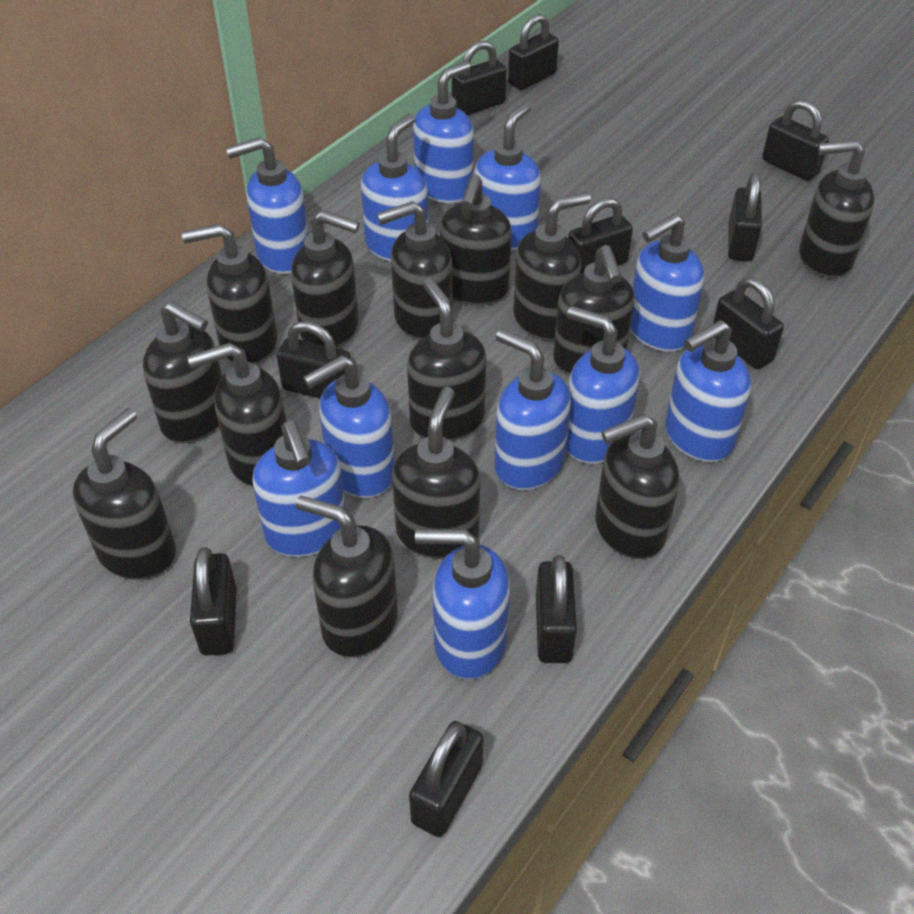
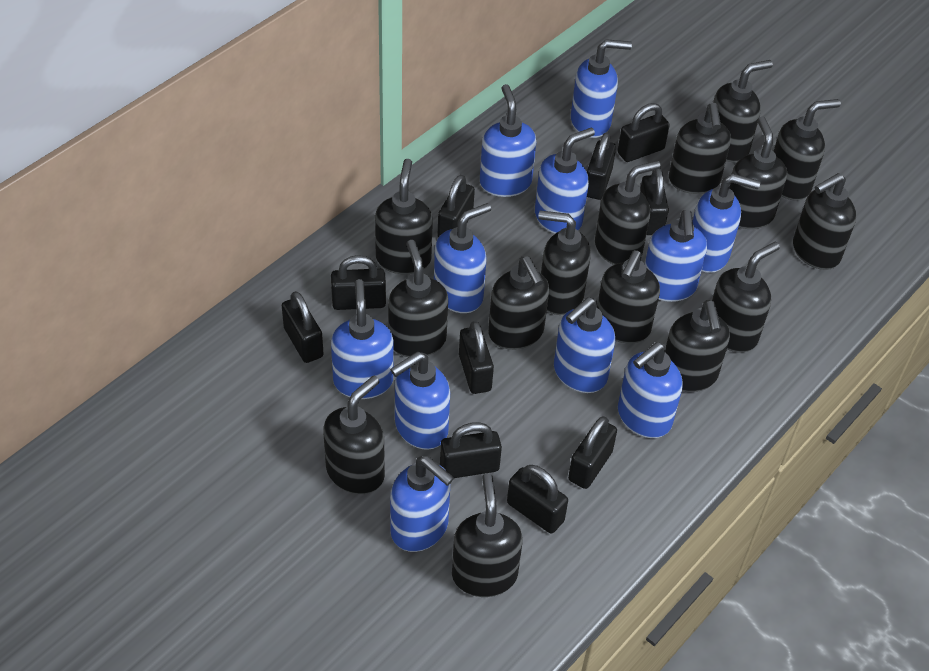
black soap dispenser: [73,408,176,580] [143,302,222,443] [182,224,277,364] [187,343,286,487] [291,210,359,348] [296,495,398,657] [377,201,452,340] [392,387,480,559] [407,278,486,441] [440,174,512,306] [513,192,591,341] [553,245,635,375] [595,414,679,559] [799,140,875,278] = 14 -> [323,375,385,494] [375,159,433,275] [388,240,448,357] [452,473,523,597] [488,256,549,350] [538,210,591,315] [595,160,661,265] [597,250,660,344] [665,300,730,392] [669,103,731,194] [712,242,780,353] [713,60,773,162] [729,116,787,229] [774,99,841,201] [793,173,856,270] = 15

